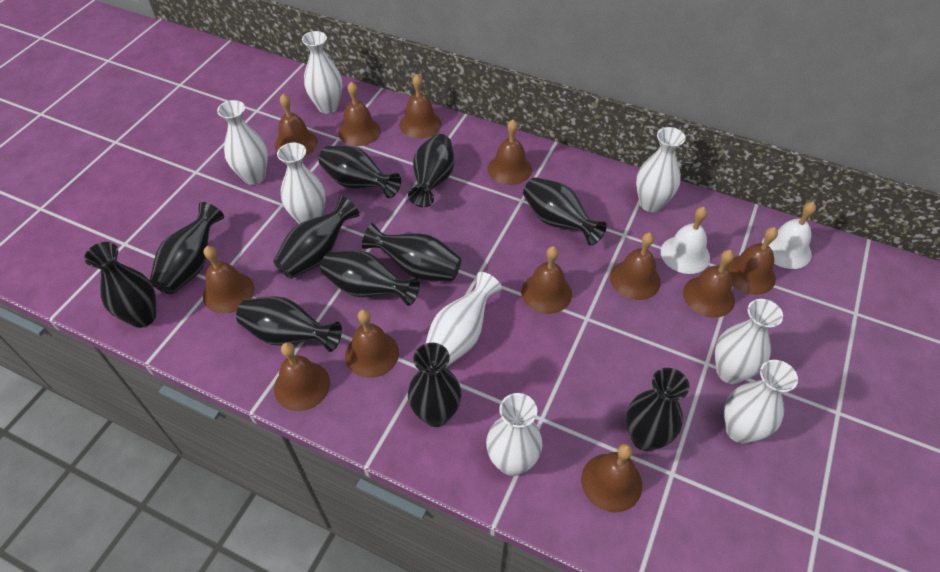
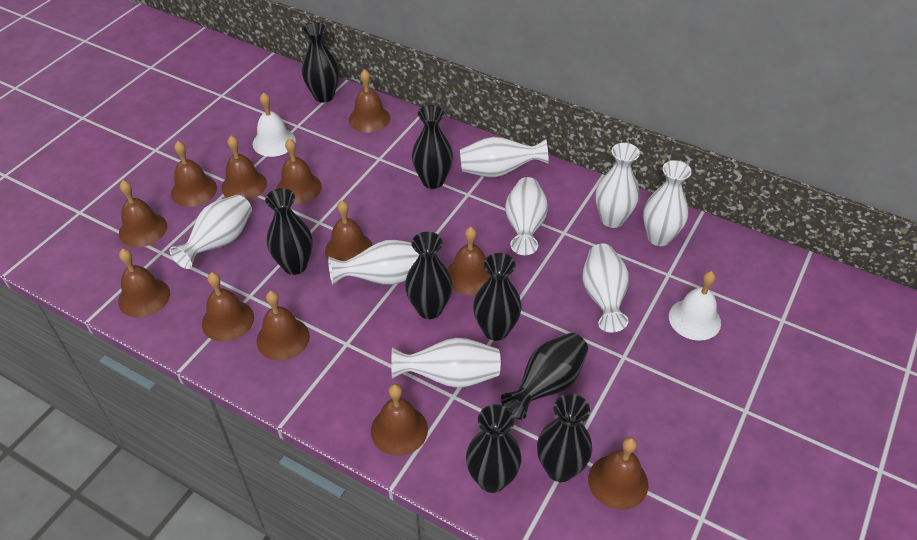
black vase: [84,242,156,328] [150,202,224,294] [236,296,342,352] [273,196,360,279] [319,146,401,198] [321,250,420,306] [362,223,462,282] [408,134,454,207] [408,343,461,427] [523,177,607,245] [626,368,690,451] = 11 -> [265,188,313,275] [302,22,339,103] [405,232,452,319] [412,105,453,189] [466,404,521,493] [473,253,522,341] [501,333,588,420] [537,394,592,482] = 8

